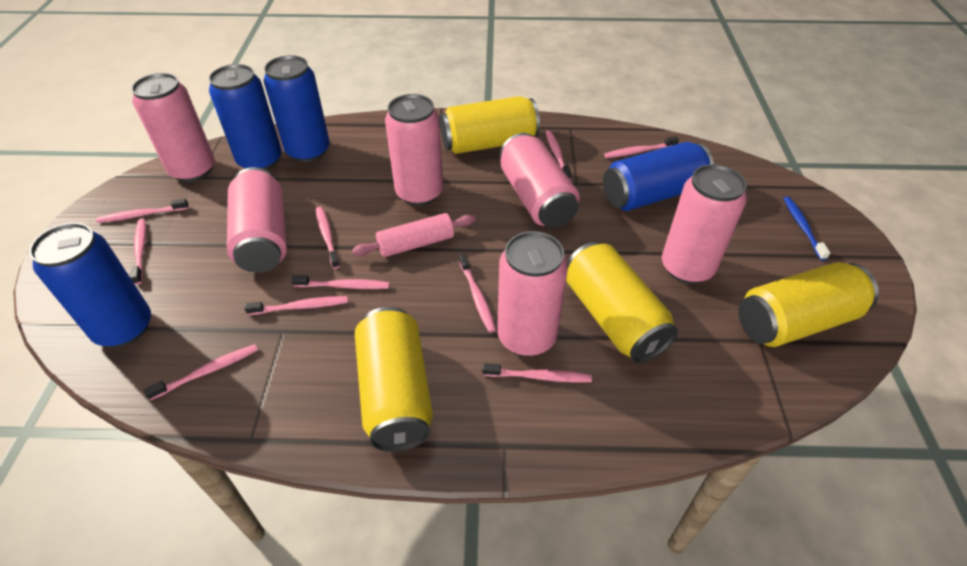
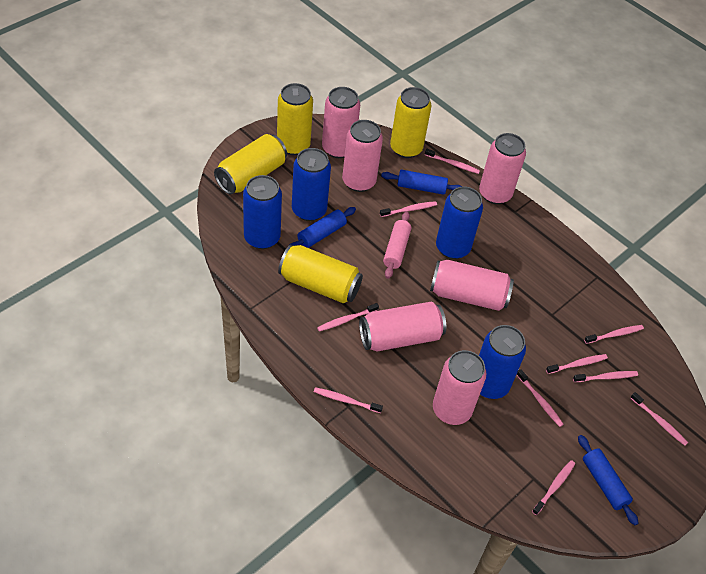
blue rolling pin: none = 0 -> [290,207,356,248] [381,170,462,195] [578,435,639,526] = 3
blue toothbrush: [784,197,830,260] = 1 -> none = 0

